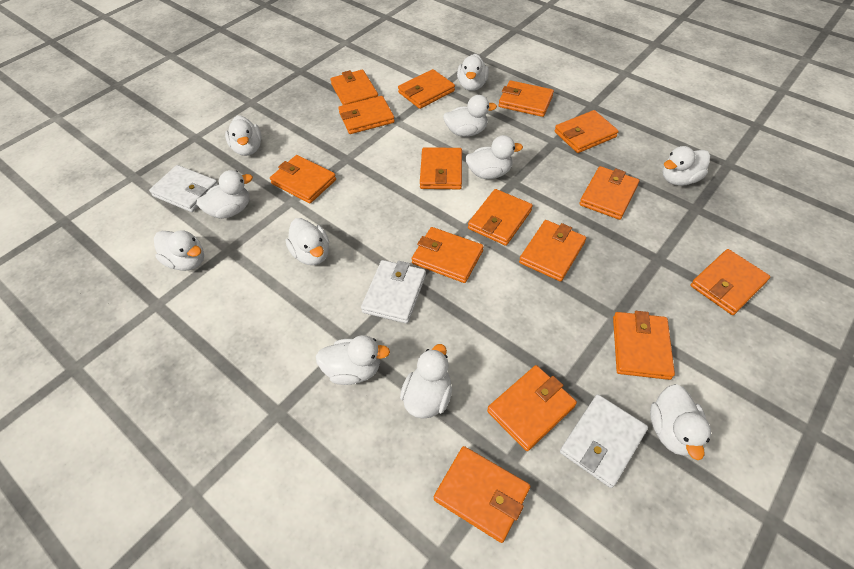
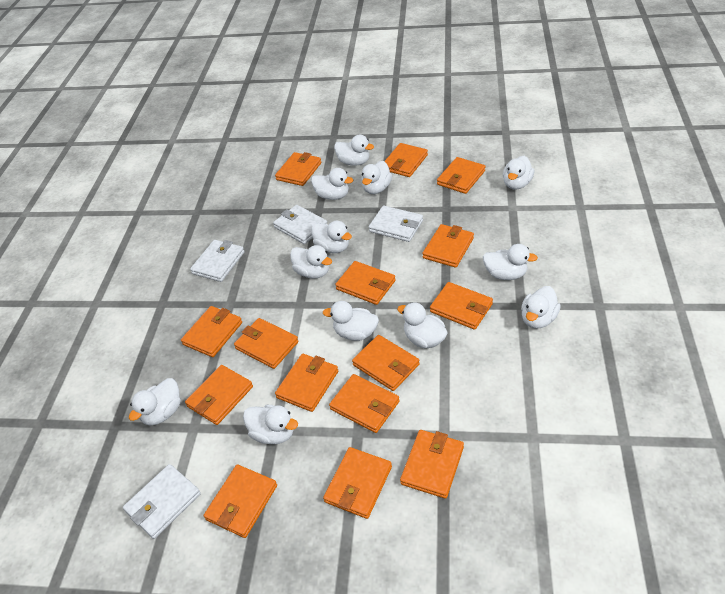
white duck: [154,230,204,271] [196,170,253,219] [225,115,262,156] [286,218,329,265] [315,335,390,385] [400,344,452,419] [443,95,497,137] [457,54,489,91] [465,135,523,179] [650,384,711,460] [662,146,710,186] = 11 -> [129,378,181,425] [243,405,298,444] [290,245,332,279] [311,168,353,200] [312,221,352,253] [323,301,379,341] [334,135,374,166] [361,161,392,194] [397,302,448,348] [483,244,538,280] [503,156,534,190] [521,286,561,329] = 12
white wallet: [149,165,219,212] [361,260,426,323] [560,394,648,488] = 3 -> [123,464,201,539] [190,240,245,282] [273,205,328,244] [369,206,423,242] = 4

